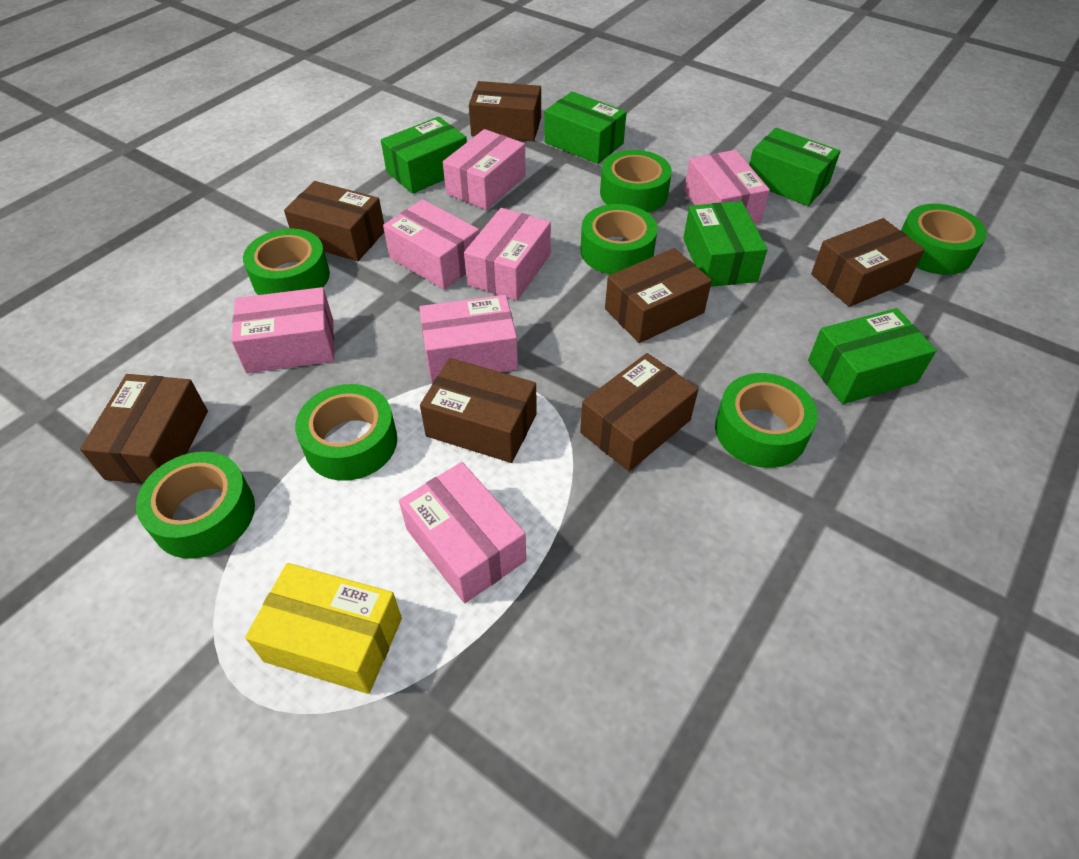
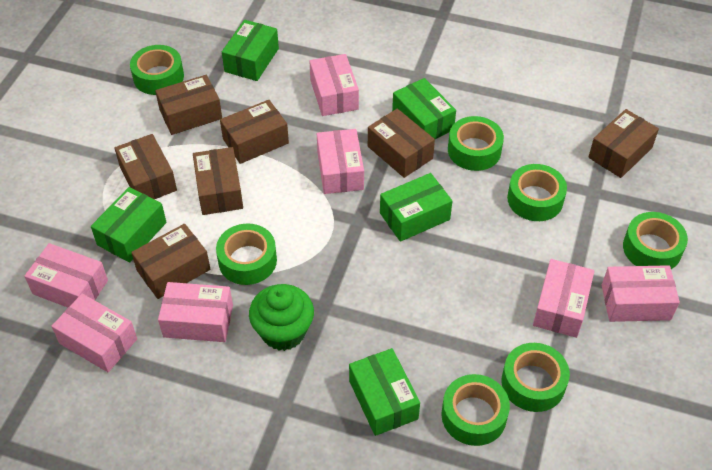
green cupcake: none = 0 -> [249,284,314,351] = 1
yellow box: [245,563,402,694] = 1 -> none = 0

